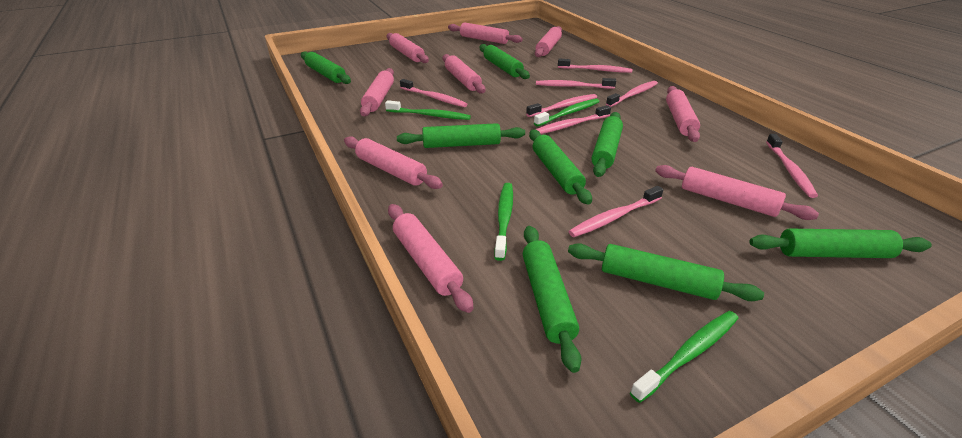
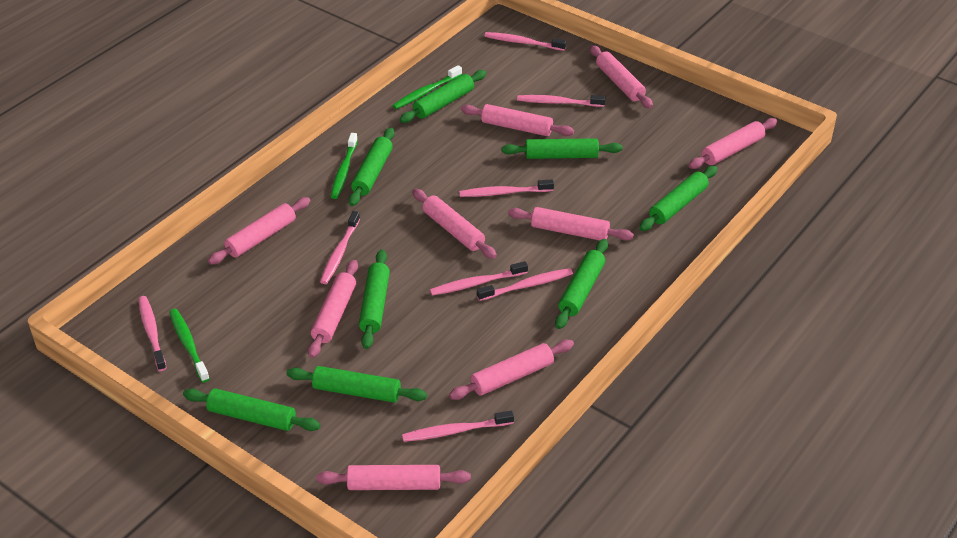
green toothbrush: [385,100,471,120] [494,183,513,261] [534,98,599,127] [630,311,738,403] = 4 -> [169,309,210,382] [331,133,358,199] [392,65,462,109] = 3

